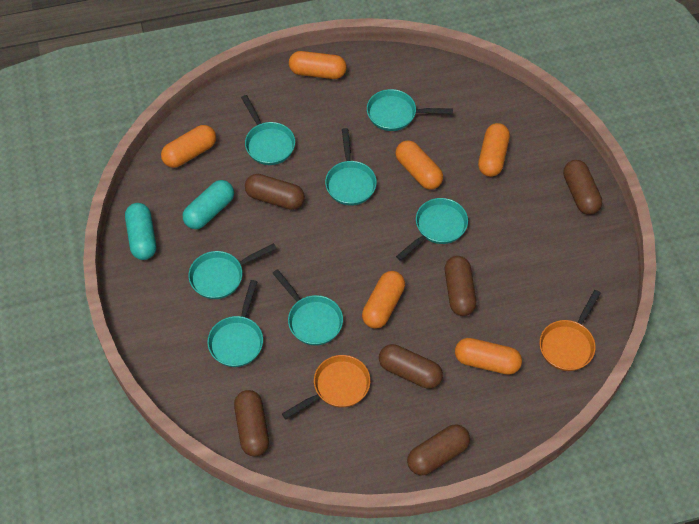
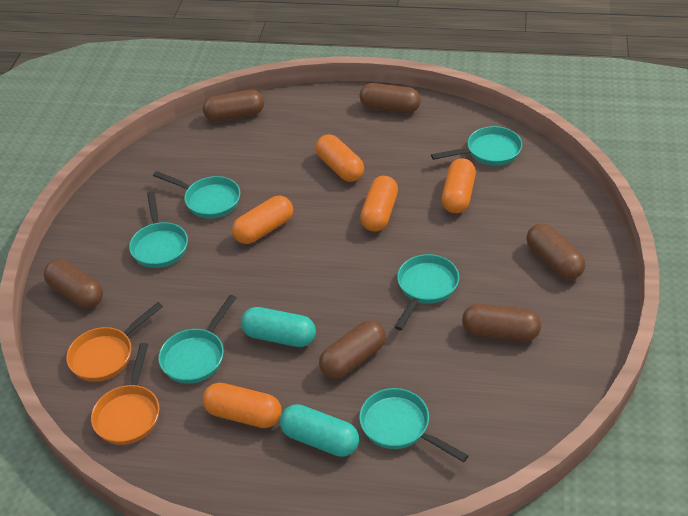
orange capsule: [161,125,216,168] [289,51,347,79] [362,271,405,329] [395,140,443,190] [455,338,522,375] [478,123,510,177] = 6 -> [203,383,282,428] [232,196,293,244] [316,134,364,182] [360,176,398,231] [442,158,476,213] = 5
turquoise pan: [188,243,277,299] [207,280,263,367] [241,95,295,165] [272,269,343,346] [325,128,377,206] [367,89,453,131] [396,198,468,261] = 7 -> [129,192,188,268] [153,171,240,218] [159,295,236,384] [359,388,469,462] [395,254,459,330] [431,126,522,166] = 6

